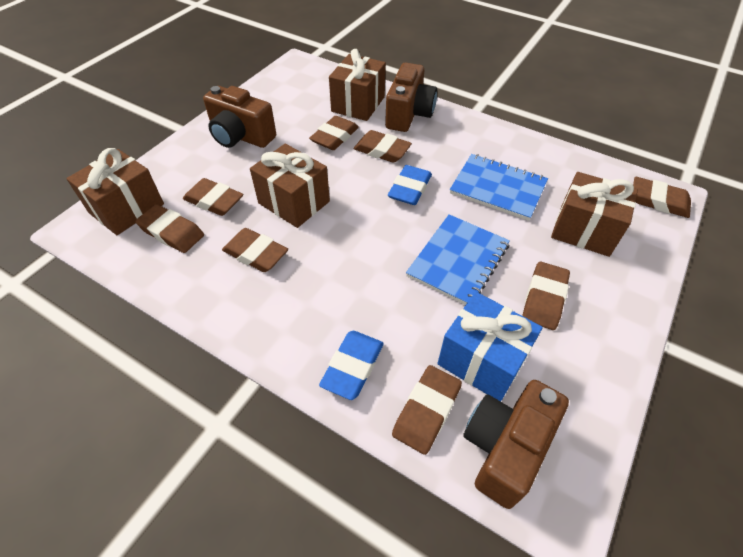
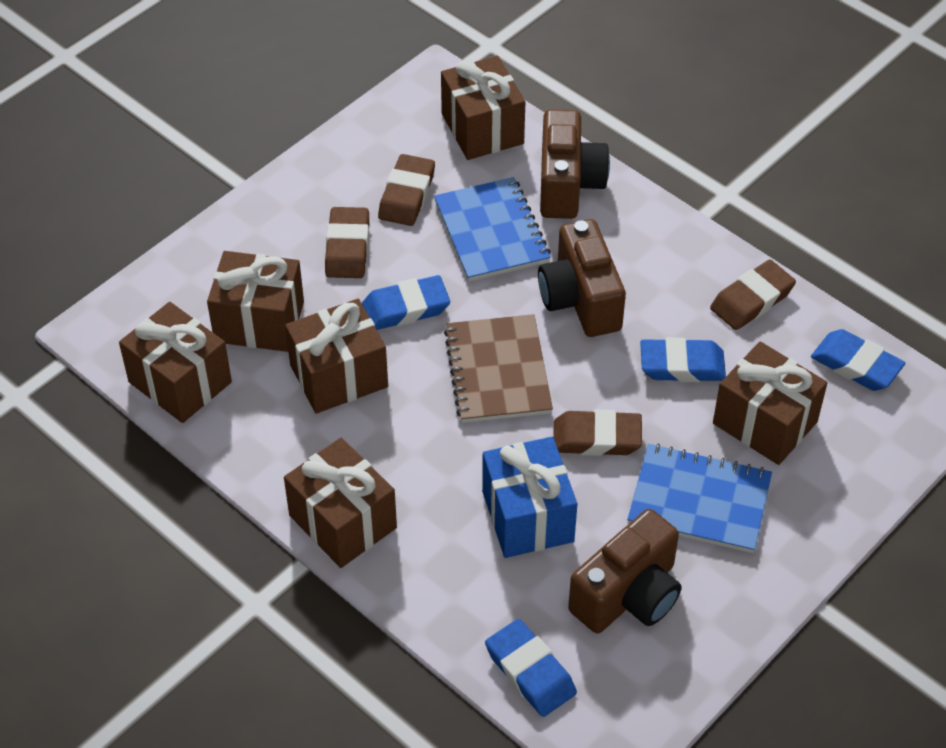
blue eraser: [319,331,384,400] [388,165,432,205] = 2 -> [362,275,450,330] [485,619,577,717] [640,338,726,382] [811,329,905,391] = 4
brown eraser: [135,204,204,253] [183,178,244,216] [222,228,288,272] [309,116,359,150] [353,130,412,163] [392,365,462,455] [522,262,570,330] [633,177,691,218] = 8 -> [325,207,369,278] [378,154,435,226] [553,410,642,456] [710,260,796,330] = 4
brown gift: [66,148,164,235] [250,144,330,228] [329,49,386,121] [551,172,638,257] = 4 -> [119,302,232,423] [207,251,304,352] [284,438,397,568] [285,299,388,414] [441,56,525,160] [713,341,827,465] = 6
brown notebook: none = 0 -> [444,314,553,423] = 1

